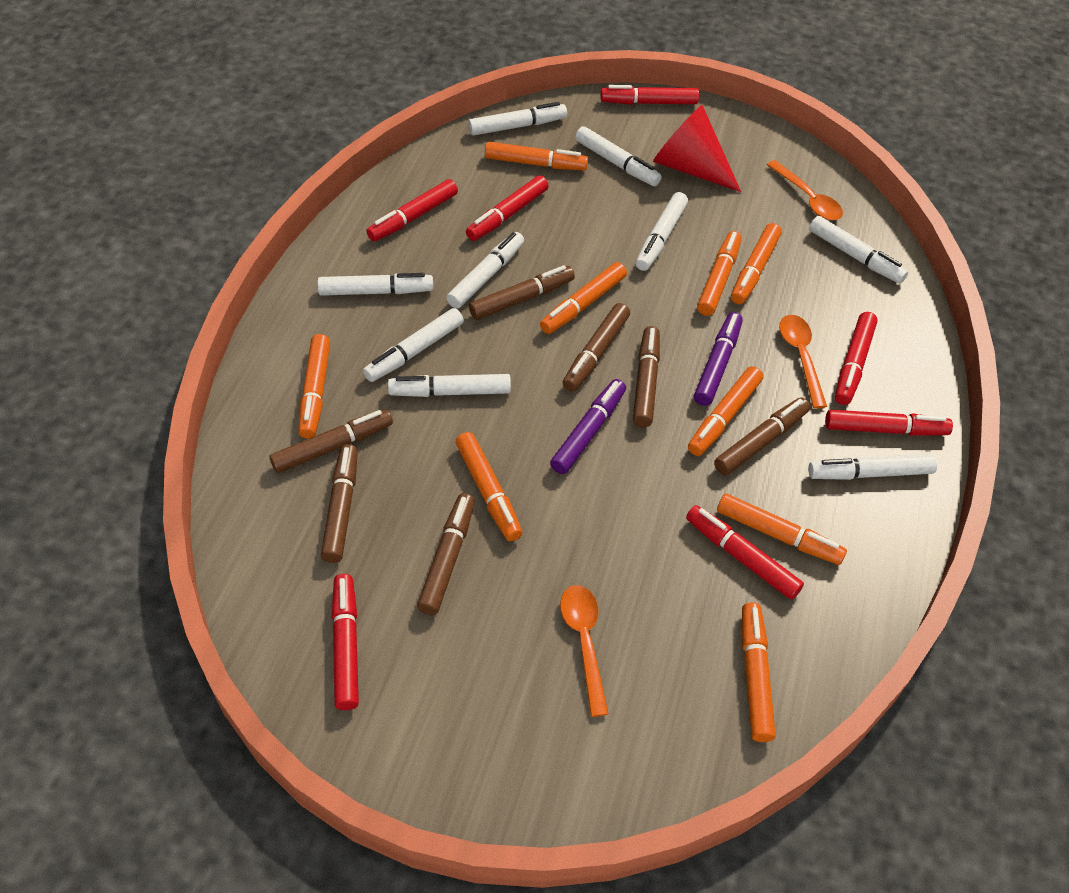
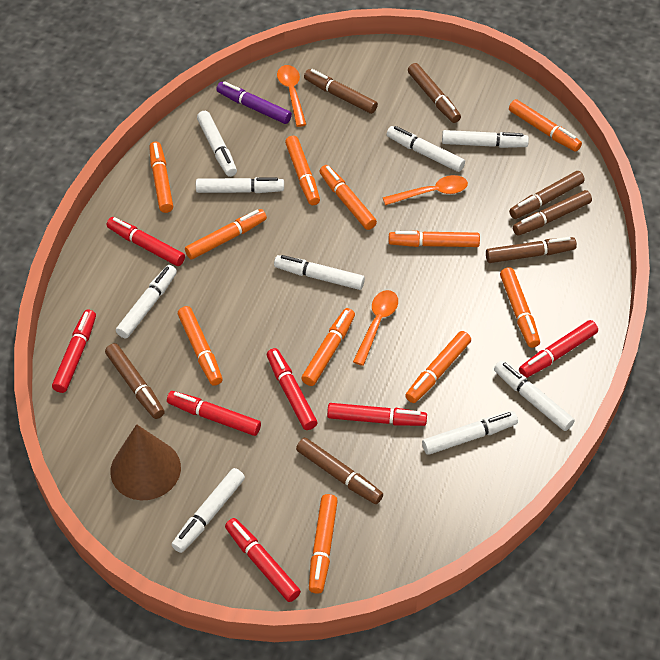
brown cone: none = 0 -> [110,424,181,500] = 1
orange marker: [298,334,330,439] [456,432,522,541] [485,142,588,171] [540,262,627,334] [688,366,763,456] [697,231,742,316] [717,493,847,565] [731,223,782,304] [742,602,776,742] = 9 -> [149,142,173,213] [178,306,223,386] [185,209,267,260] [285,136,320,205] [301,308,355,386] [309,494,338,594] [320,165,377,230] [389,231,480,247] [405,331,471,403] [500,267,540,348] [509,99,582,152] = 11
purple marker: [550,379,626,474] [694,312,743,406] = 2 -> [216,81,292,124] = 1
red cone: [653,105,741,192] = 1 -> none = 0

